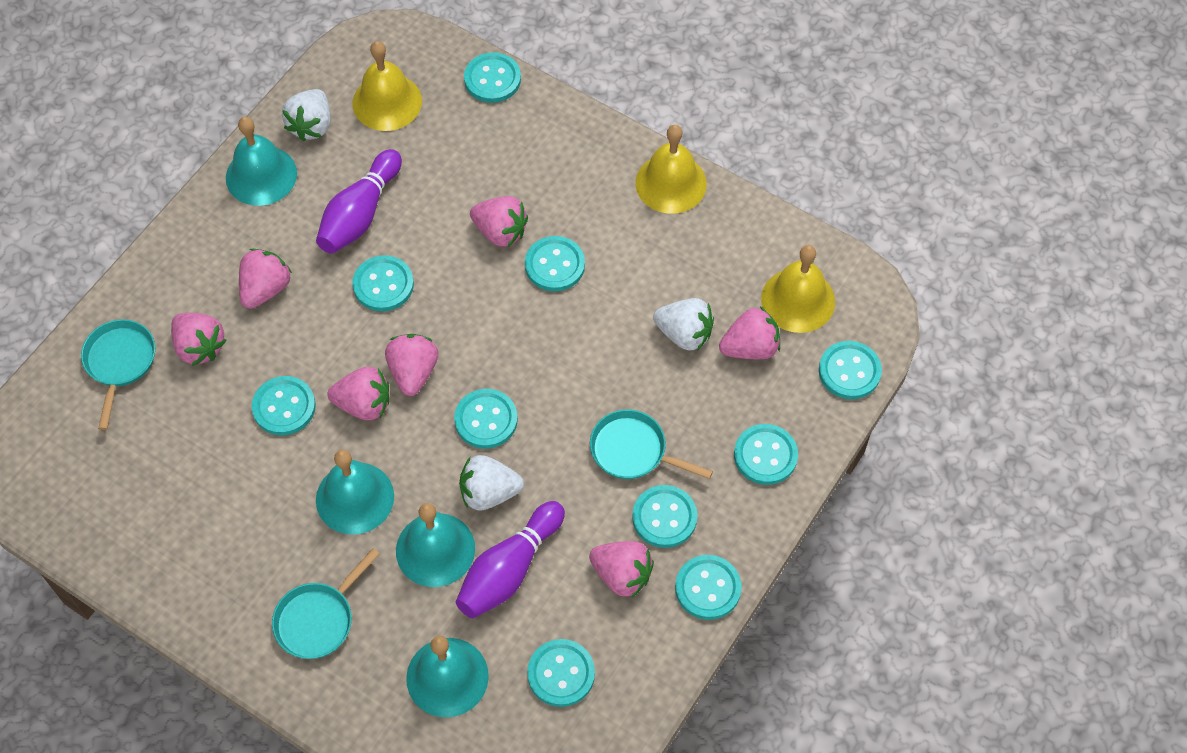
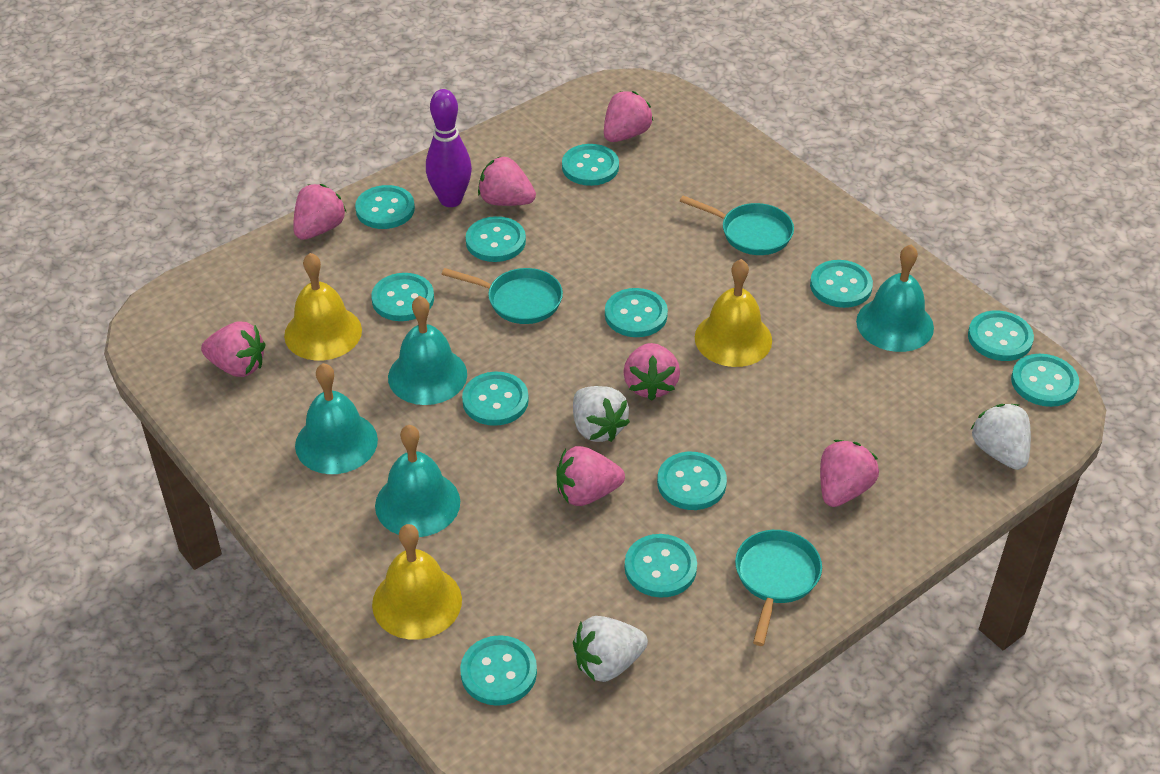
purple bowling pin: [316,149,402,254] [456,501,565,618] = 2 -> [426,89,472,207] = 1
turquoise button: [252,376,316,436] [352,255,414,312] [454,389,518,449] [464,52,521,103] [525,236,585,291] [527,639,595,707] [632,485,697,548] [675,555,742,620] [734,424,798,485] [819,341,882,399] = 10 -> [355,185,415,229] [371,273,434,321] [460,635,537,706] [462,372,529,426] [466,216,526,262] [562,144,619,186] [605,288,668,337] [625,534,697,598] [657,452,727,510] [810,260,873,308] [968,311,1034,361] [1011,354,1079,407] = 12

